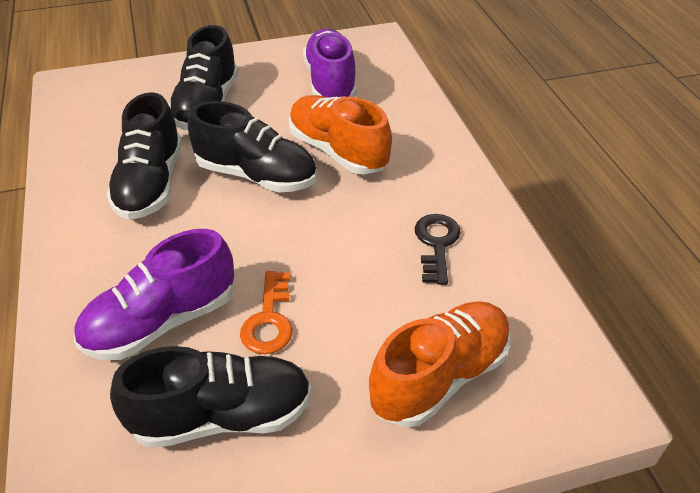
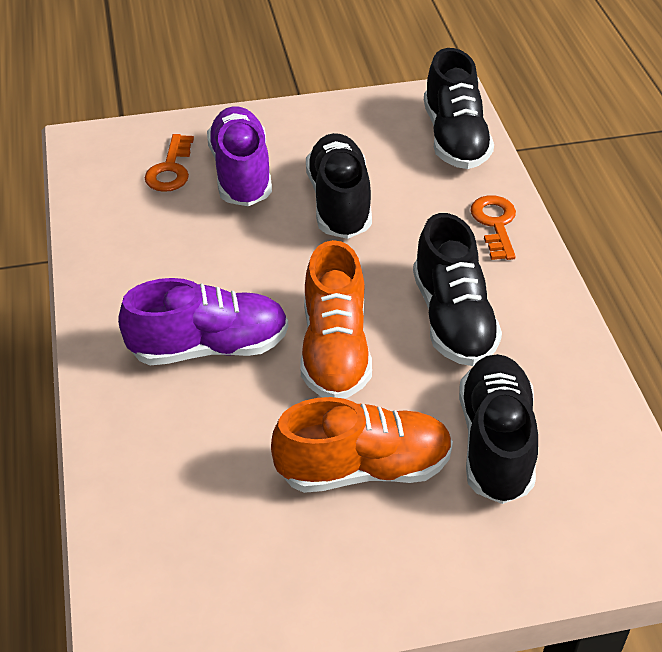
black key: [415,214,461,285] = 1 -> none = 0
orange key: [240,271,292,354] = 1 -> [145,134,194,192] [470,195,516,260] = 2

